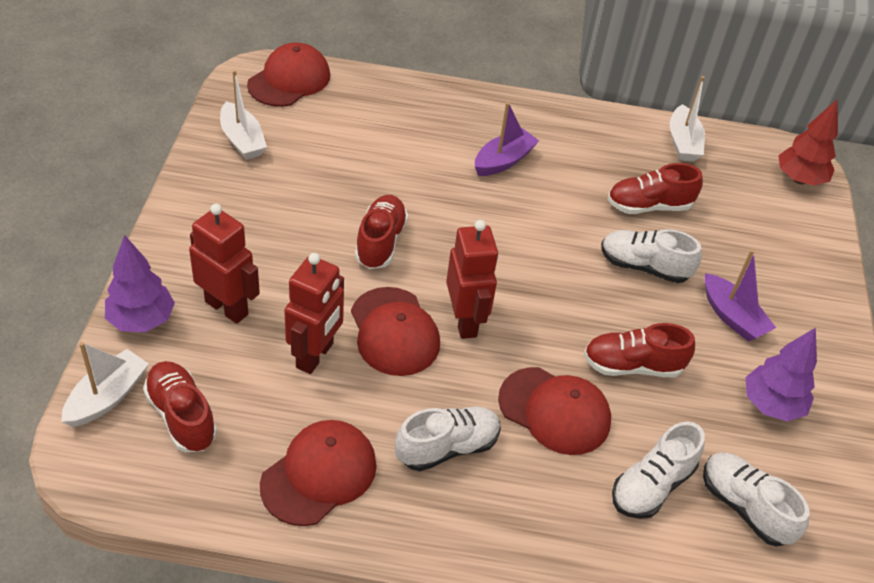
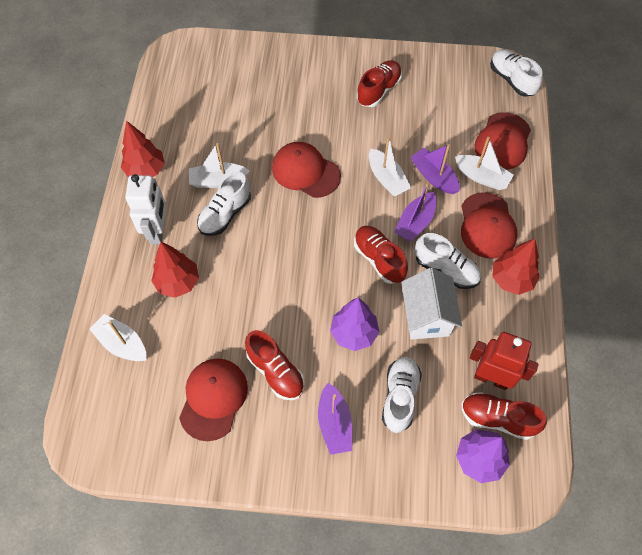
purple boat: [475,102,539,176] [705,250,776,342] = 2 -> [318,383,352,455] [394,182,436,241] [410,144,460,194] = 3
red robot: [189,204,260,324] [284,253,344,374] [446,220,498,339] = 3 -> [470,332,539,390] = 1
red tree: [778,100,838,186] = 1 -> [121,120,165,177] [151,242,199,298] [492,239,540,295] = 3
white boat: [61,342,149,427] [220,70,267,160] [670,76,705,162] = 3 -> [89,314,147,361] [189,143,250,188] [369,136,411,197] [455,137,514,190] = 4
white house: none = 0 -> [401,268,462,340] = 1
white robot: none = 0 -> [125,174,166,244] = 1

